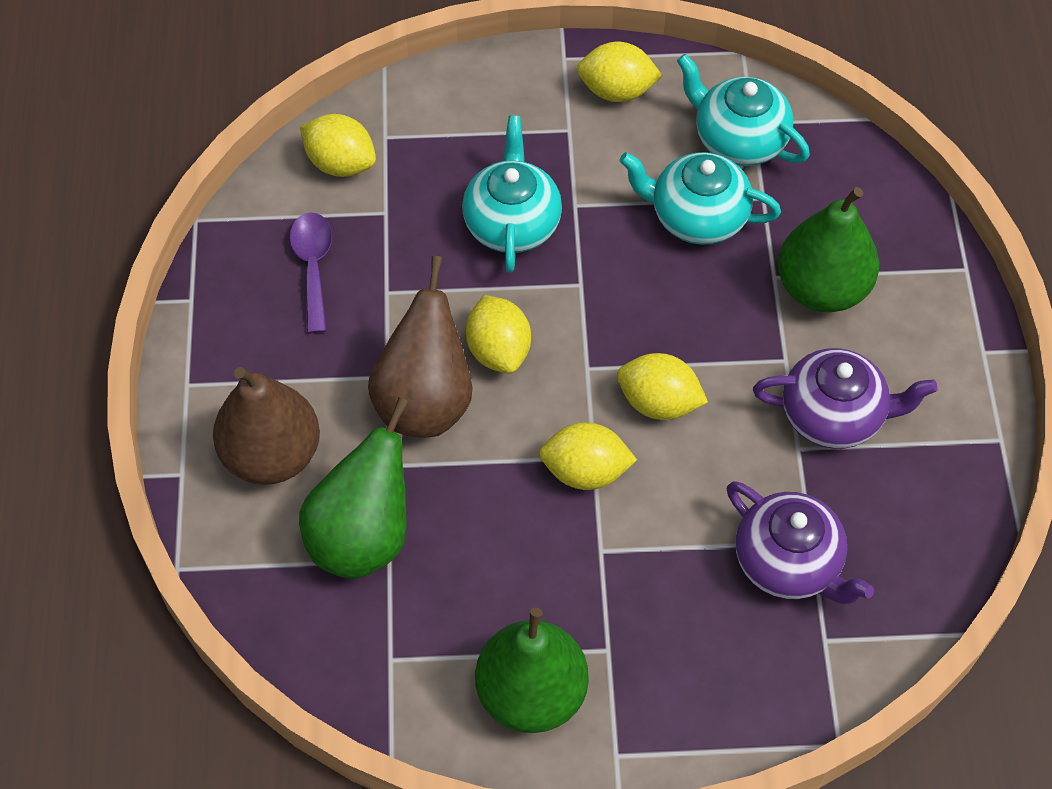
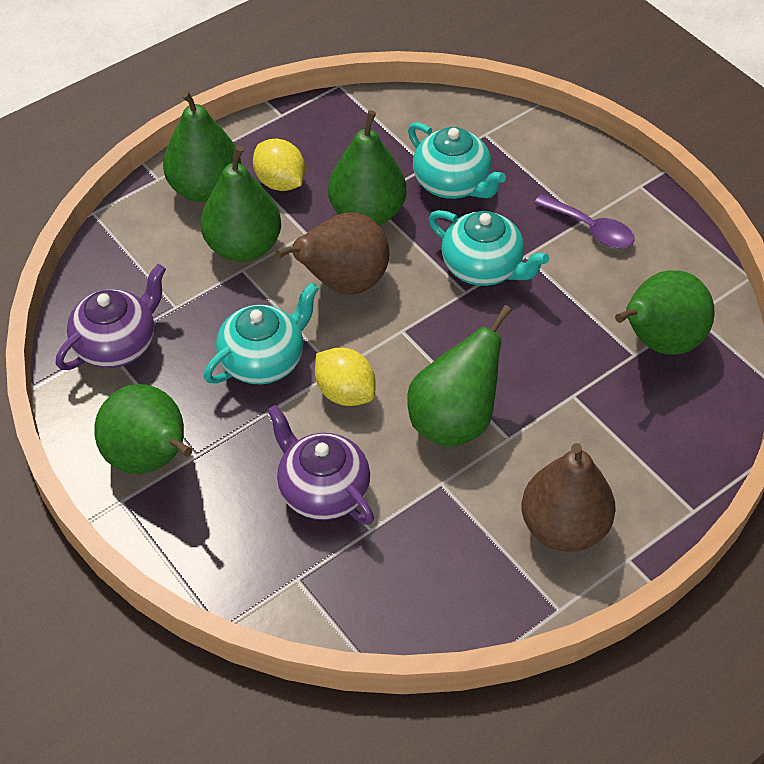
green pear: [299,397,409,579] [475,608,589,733] [778,187,879,312] = 3 -> [94,384,192,474] [163,90,241,202] [201,145,281,262] [328,110,407,225] [407,305,512,447] [615,270,715,355] = 6
yellow lemon: [300,114,376,177] [466,295,531,373] [539,422,637,490] [577,42,663,102] [617,353,708,420] = 5 -> [253,139,305,191] [315,348,376,406] = 2

